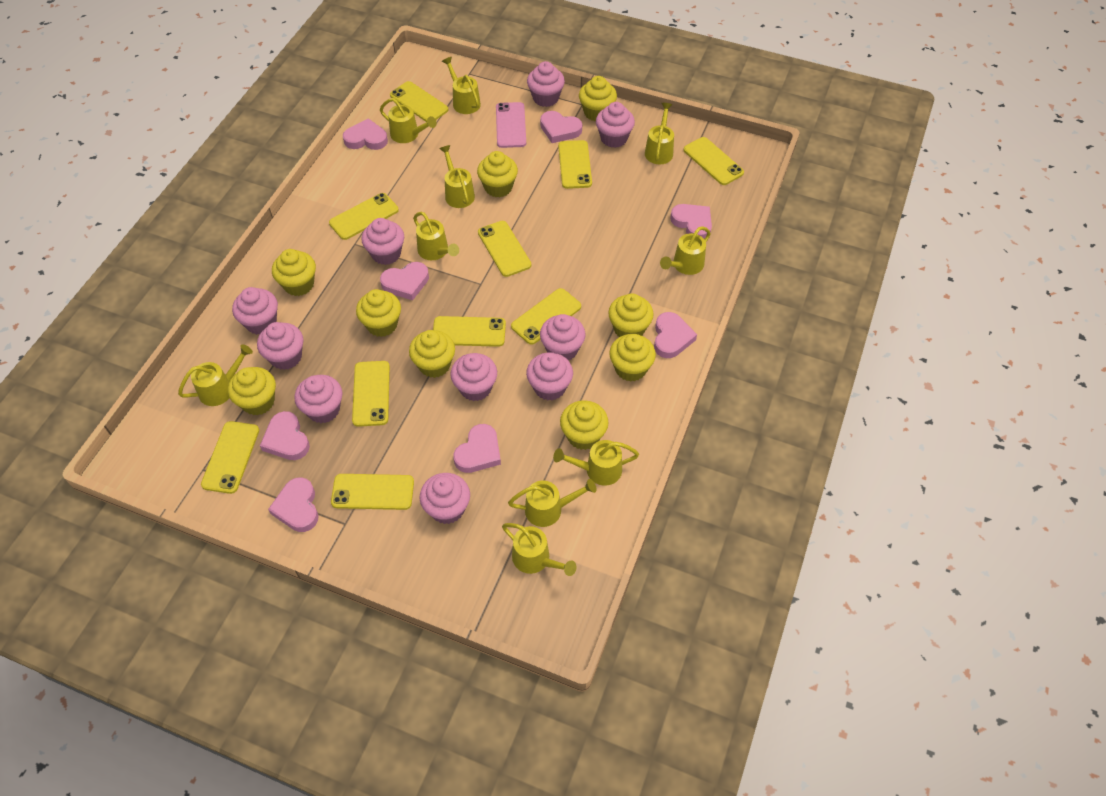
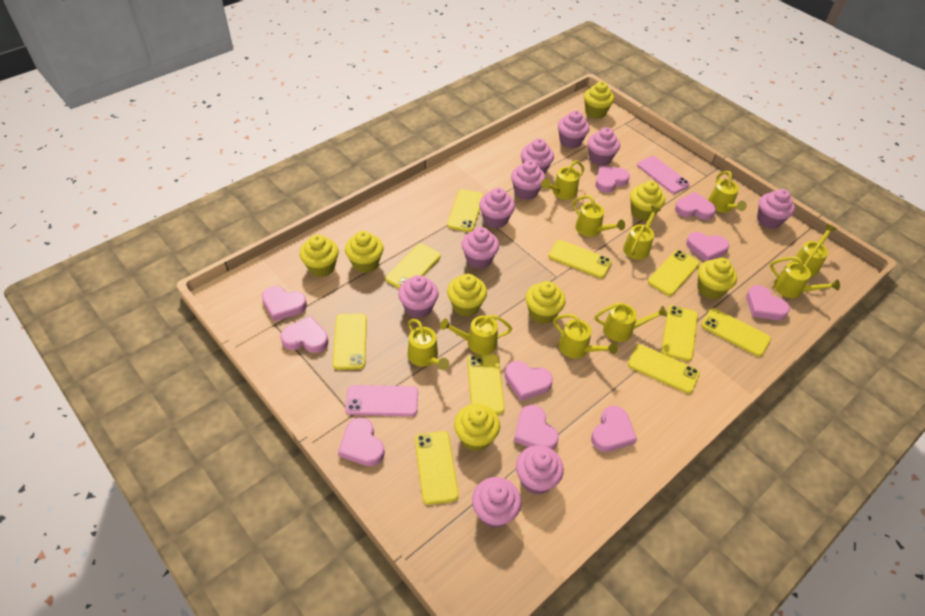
pink heart: [260,411,310,460] [268,477,319,532] [343,118,388,150] [380,262,429,300] [453,424,501,473] [540,111,582,143] [654,312,697,358] [670,204,712,239] = 8 -> [262,286,307,322] [280,316,328,353] [338,418,385,466] [505,361,553,401] [514,405,559,450] [591,406,637,452] [595,166,630,193] [675,192,716,220] [686,232,729,261] [746,285,790,320] = 10
pink phone: [496,102,526,148] = 1 -> [345,385,418,416] [637,156,690,194] = 2
yellow cupcake: [228,367,276,416] [272,249,316,296] [356,289,401,337] [409,330,455,378] [477,151,518,198] [560,400,609,450] [579,76,617,121] [608,293,654,337] [609,334,656,382] = 9 -> [300,234,339,277] [345,231,384,273] [447,274,487,316] [454,404,500,451] [525,281,566,324] [584,81,614,118] [630,181,665,221] [697,258,737,299] = 8

